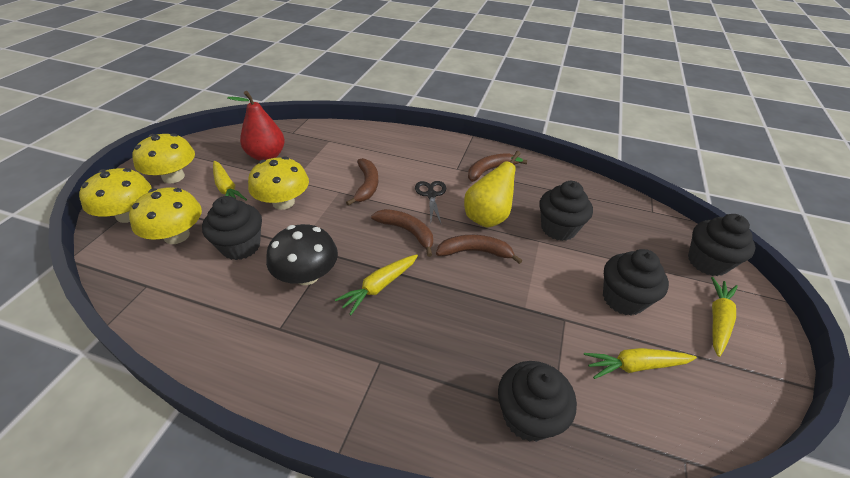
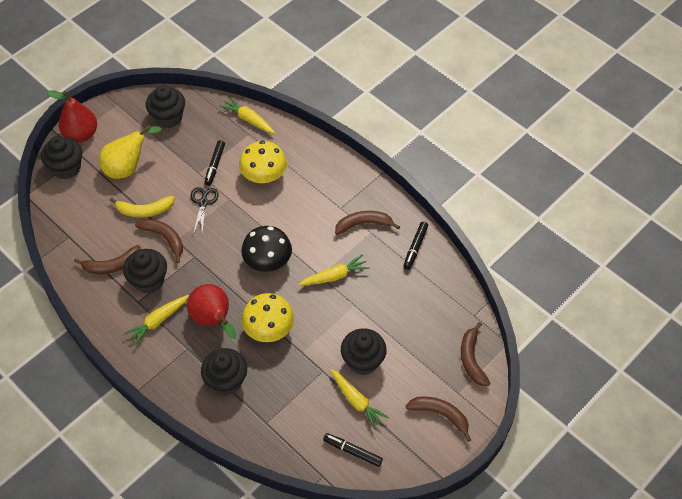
black marker: none = 0 -> [204,140,225,186] [323,433,383,467] [403,222,428,270] = 3
brown banana: [346,158,378,206] [371,209,433,257] [436,235,522,264] [468,153,527,182] = 4 -> [74,245,140,274] [135,219,183,263] [335,211,400,235] [406,396,471,442] [461,322,490,386] = 5
red pear: [227,91,285,161] = 1 -> [47,90,97,142] [187,284,236,339] = 2
yellow banana: none = 0 -> [110,196,174,218] = 1
yellow mushroom: [79,168,152,223] [129,187,202,244] [132,133,195,184] [248,156,309,210] = 4 -> [239,141,287,183] [242,293,294,342] = 2

